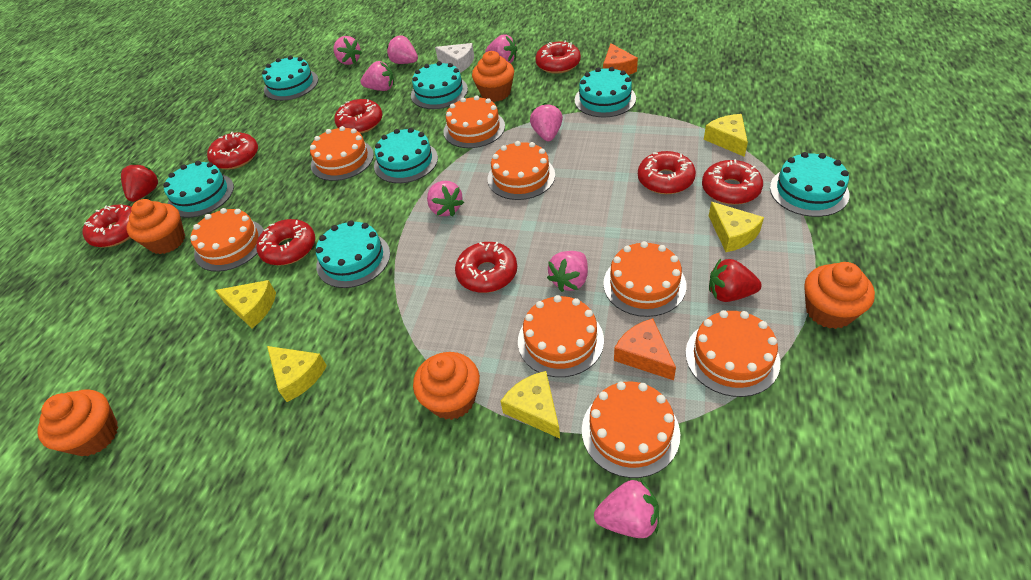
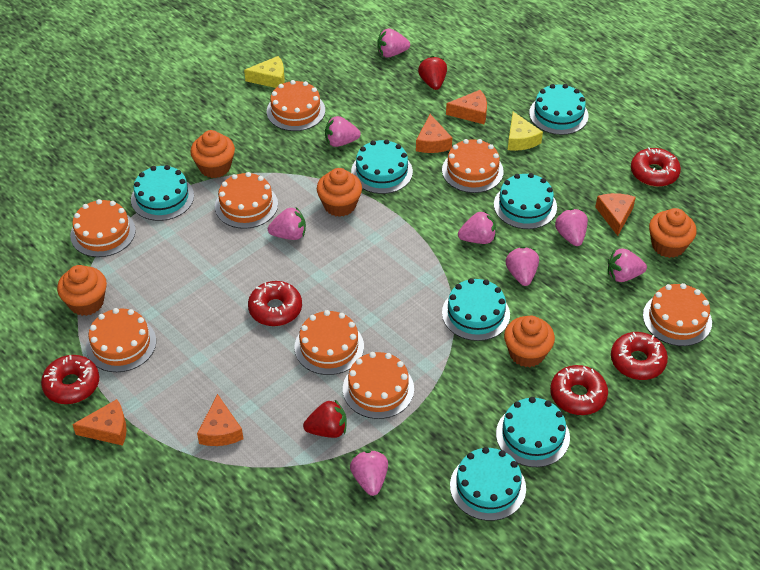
orange cheese: [603,43,638,75] [614,318,676,380] = 2 -> [72,399,127,446] [197,394,243,446] [416,114,452,153] [446,90,487,124] [595,193,636,236] = 5
red donut: [82,204,132,247] [207,131,258,170] [256,219,315,266] [334,99,382,134] [455,242,517,293] [535,40,581,74] [638,151,696,194] [702,159,763,205] = 8 -> [41,355,99,404] [248,281,302,326] [550,365,608,415] [611,332,668,380] [631,147,681,187] = 5
white cheese: [435,43,474,73] = 1 -> none = 0
yellow cheese: [215,280,276,328] [267,346,327,402] [500,371,560,439] [704,114,748,157] [709,202,764,252] = 5 -> [244,56,285,88] [508,112,543,151] = 2

